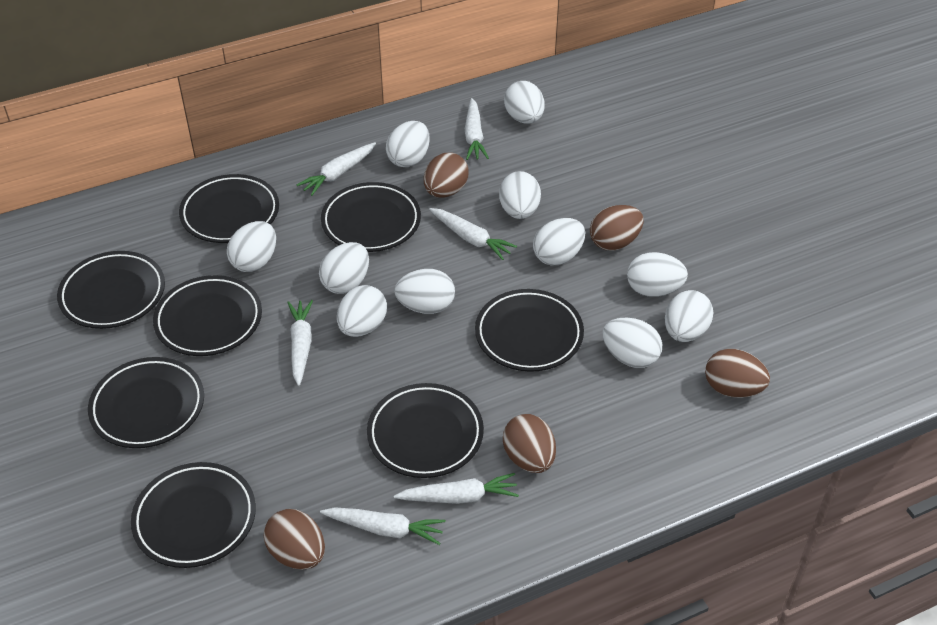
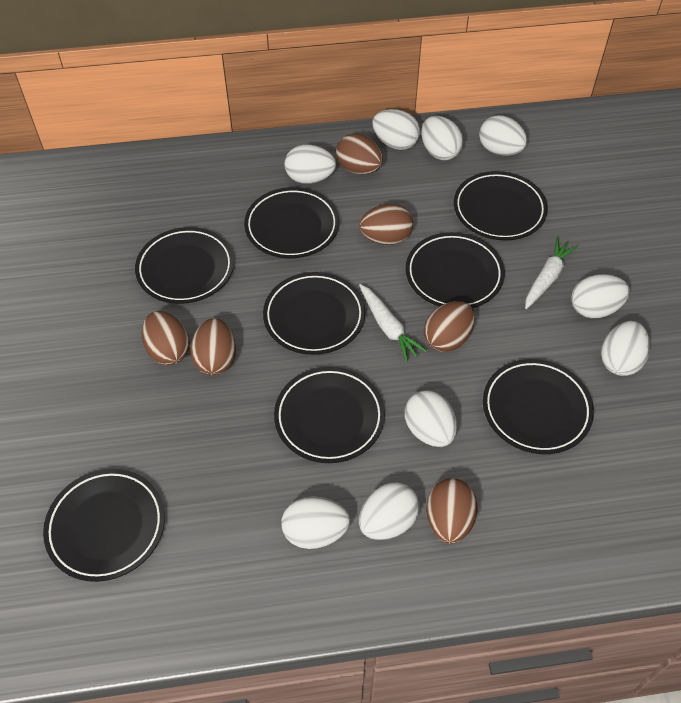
brown egg: [264,509,325,570] [424,153,469,198] [503,414,556,473] [590,205,644,251] [705,349,770,398] = 5 -> [142,311,190,365] [190,318,236,375] [336,133,383,174] [359,204,413,245] [424,301,475,352] [426,478,478,544] = 6
white carrot: [287,300,313,386] [297,142,376,196] [320,507,446,545] [394,473,519,504] [429,208,517,260] [465,98,489,160] = 6 -> [359,284,427,362] [525,237,578,309] = 2
white egg: [227,221,276,272] [319,242,369,294] [337,285,387,337] [386,121,430,167] [394,269,455,314] [499,171,541,219] [504,81,544,124] [533,218,585,265] [603,318,662,368] [627,252,688,297] [665,290,713,342] = 11 -> [282,496,350,549] [285,145,336,184] [359,482,419,540] [373,109,420,150] [405,391,457,447] [421,116,463,160] [479,115,527,156] [571,274,630,318] [601,321,650,376] = 9

